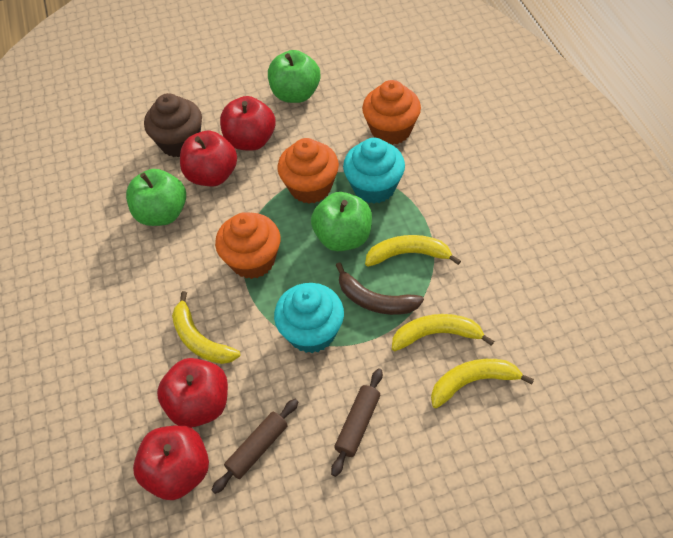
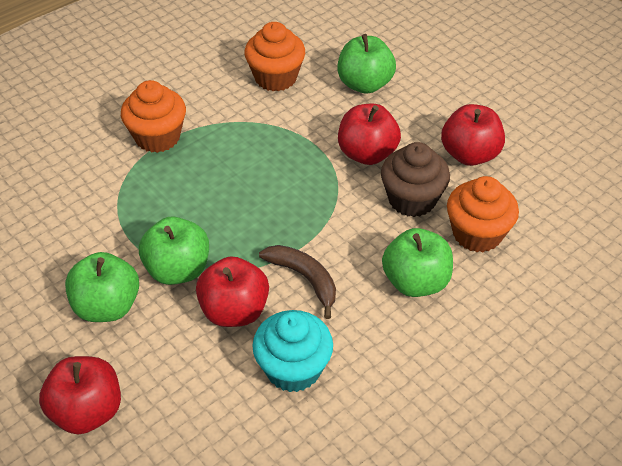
brown rolling pin: [212,399,298,494] [331,368,383,477] = 2 -> none = 0
green apple: [126,169,186,226] [268,50,320,103] [311,192,372,251] = 3 -> [65,252,139,322] [139,217,209,285] [337,34,396,94] [382,228,453,297] = 4
turquoise cupcake: [274,283,344,353] [343,138,405,204] = 2 -> [252,310,333,392] = 1
yellow banana: [172,291,240,364] [365,235,461,267] [392,314,494,351] [431,359,534,408] = 4 -> none = 0

